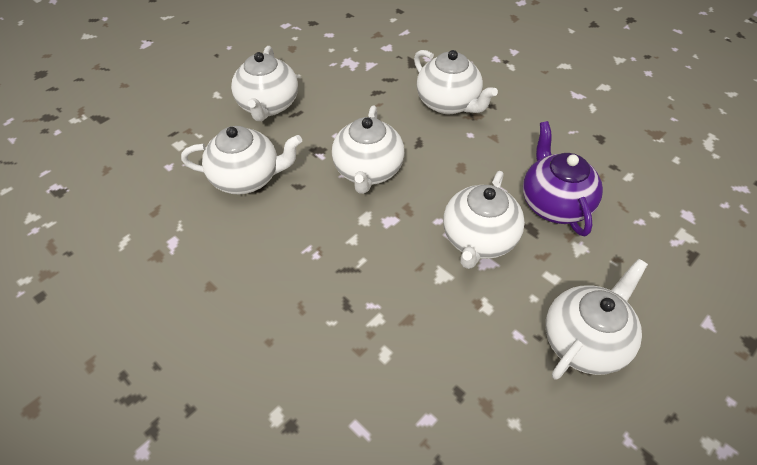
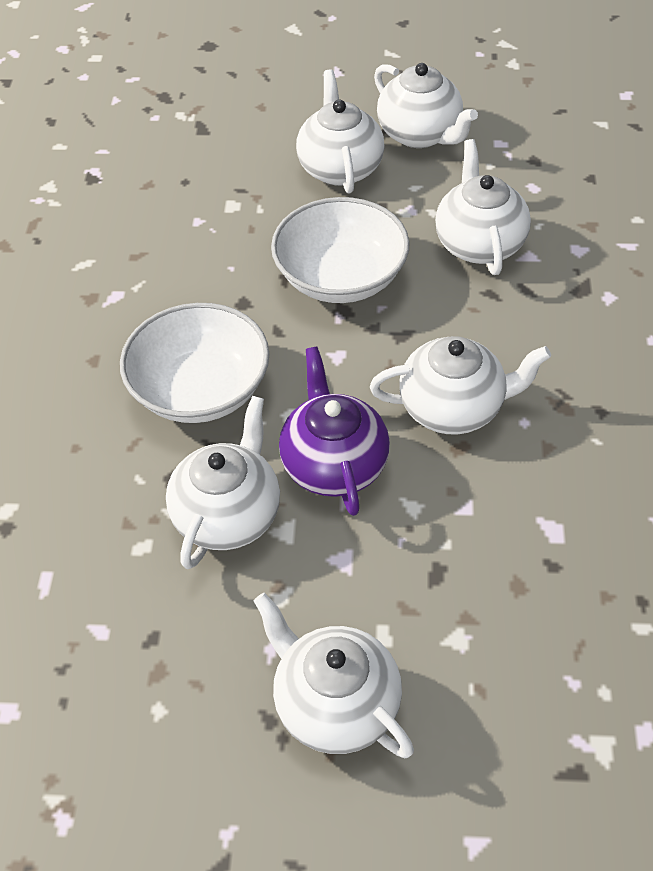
white bowl: none = 0 -> [120,303,270,423] [271,197,410,303] = 2

